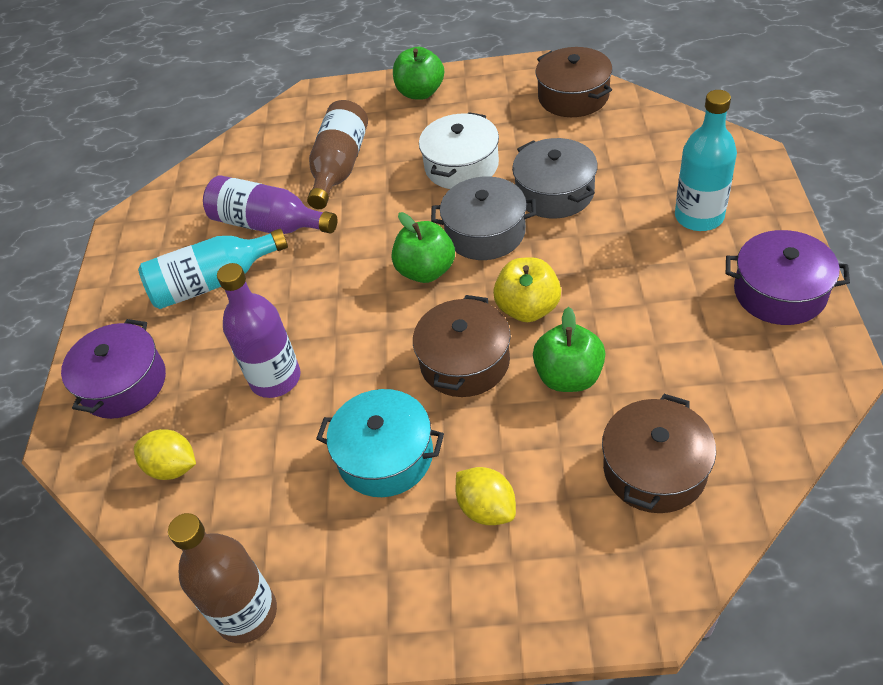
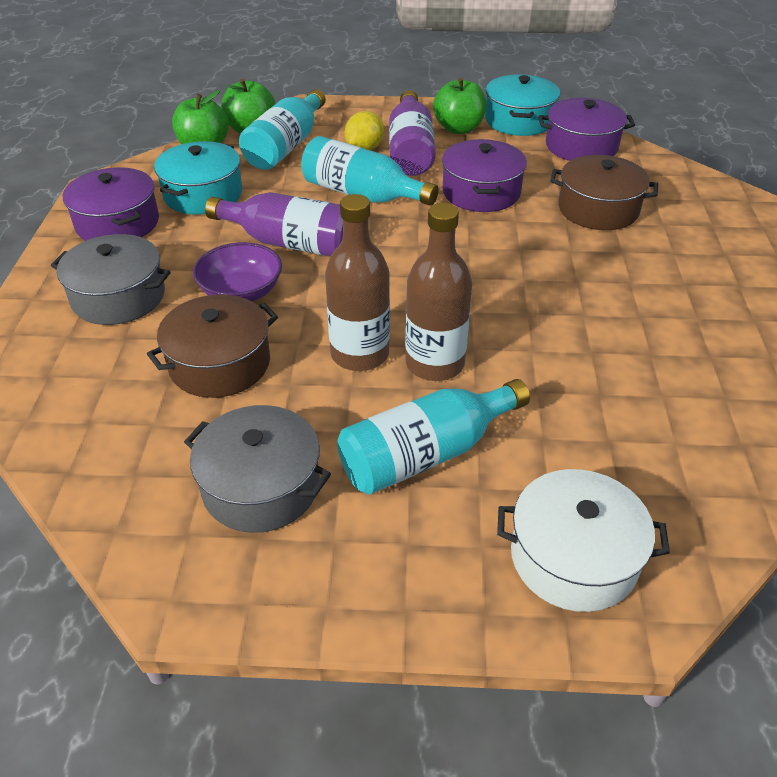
brown pot: [413,295,511,397] [536,47,612,117] [602,394,716,513] = 3 -> [147,294,278,398] [550,155,658,230] = 2
purple bowl: none = 0 -> [193,242,282,301] = 1
purple pot: [61,319,166,419] [726,230,850,325] = 2 -> [63,167,159,241] [442,139,527,212] [538,98,635,161] = 3
turquoise bottle: [138,229,288,309] [675,90,737,231] = 2 -> [239,89,326,170] [301,136,439,206] [337,379,530,495] = 3
turquoise pot: [316,389,444,497] = 1 -> [154,141,242,215] [485,74,560,136] = 2
yellow apple: [493,257,561,322] = 1 -> none = 0
yellow lemon: [134,429,196,480] [456,467,516,525] = 2 -> [345,111,384,151] = 1

